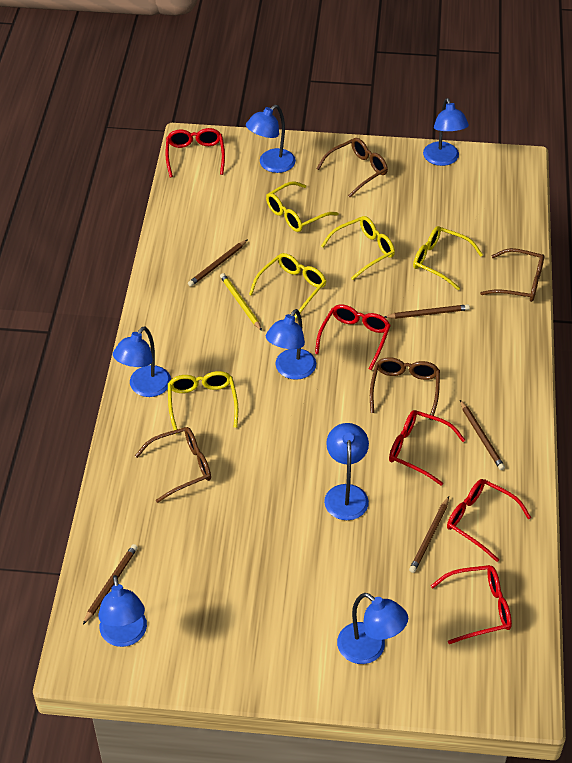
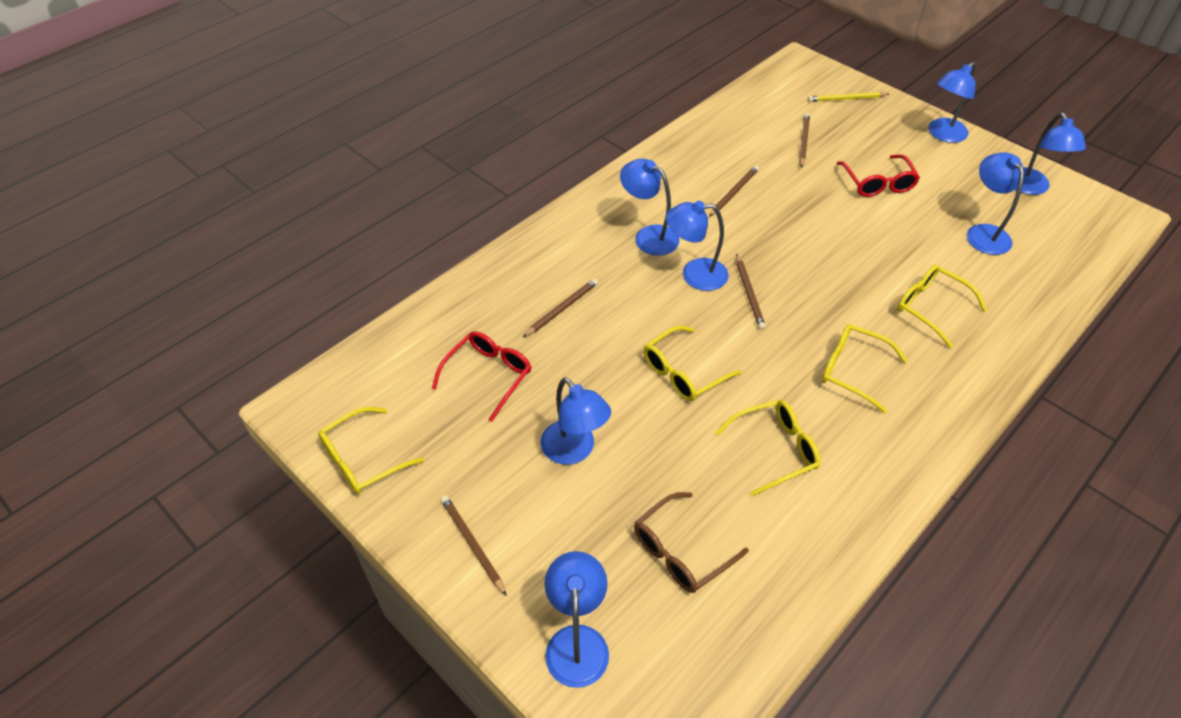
brown glasses: [135,427,211,503] [316,138,388,197] [370,357,440,420] [480,248,544,302] = 4 -> [634,492,749,593] = 1
red glasses: [166,128,225,178] [315,304,391,370] [389,410,465,486] [431,565,512,644] [447,479,531,562] = 5 -> [432,331,531,422] [837,154,920,197] = 2

